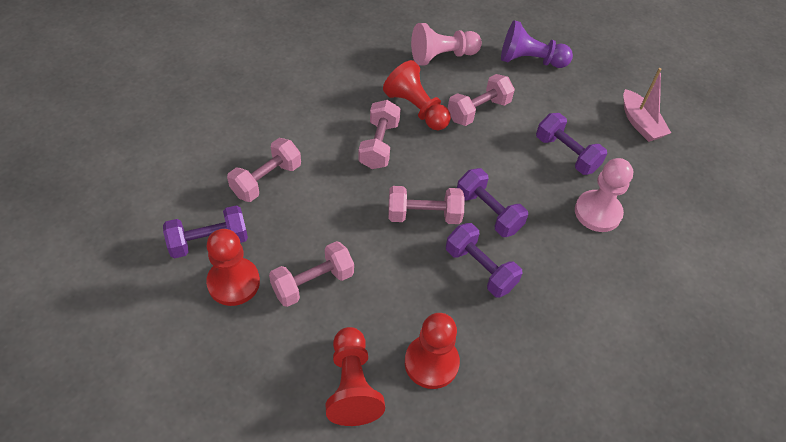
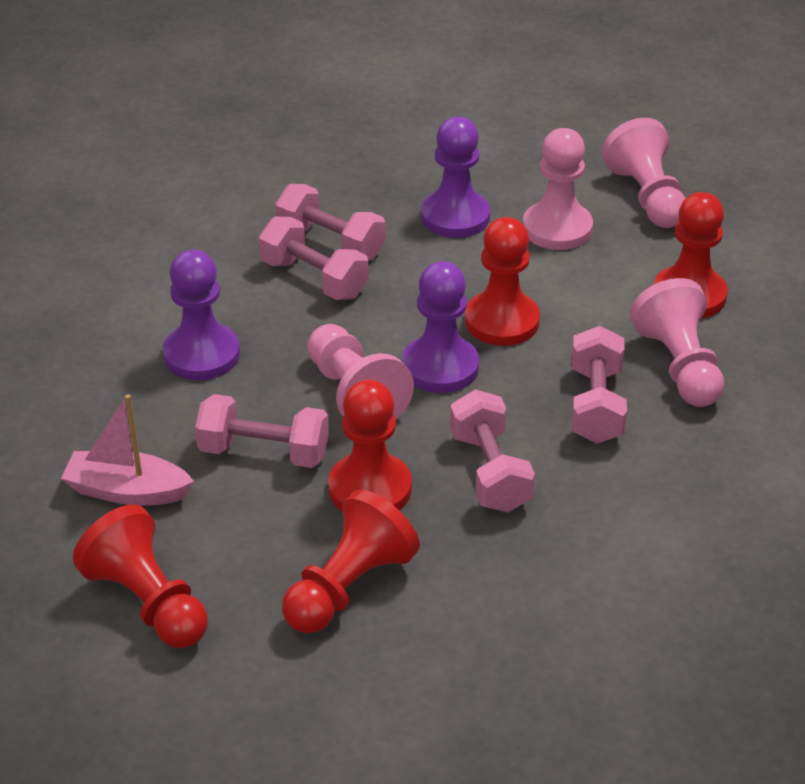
pink pawn: [411,23,482,66] [575,158,633,232] = 2 -> [307,324,414,419] [523,128,593,250] [602,118,686,228] [630,278,724,407] = 4
purple dumbbell: [163,205,248,258] [446,223,523,298] [457,168,528,237] [536,113,607,175] = 4 -> none = 0
purple pawn: [501,20,573,68] = 1 -> [163,250,240,380] [402,261,479,393] [421,117,490,238] = 3
red pawn: [206,229,260,306] [325,327,385,426] [383,60,451,130] [405,313,460,389] = 4 -> [73,505,208,648] [282,490,420,633] [328,380,412,512] [465,217,540,346] [654,192,728,318] = 5

